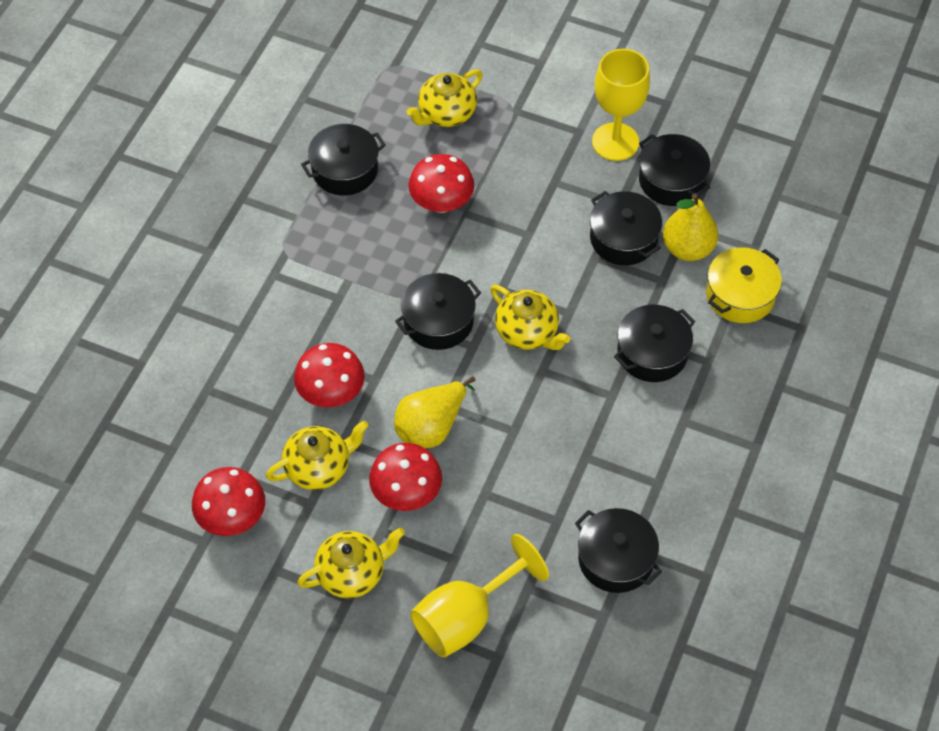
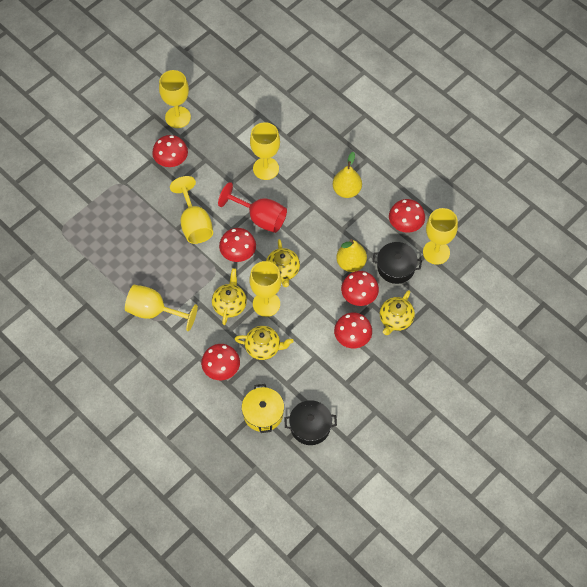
black pot: [301,124,386,195] [395,273,481,350] [575,508,662,593] [590,191,662,265] [614,305,695,382] [639,134,710,206] = 6 -> [284,400,337,445] [372,242,422,284] = 2
red goblet: none = 0 -> [218,182,287,233] = 1
red mushroom: [192,467,265,536] [294,343,365,408] [369,443,442,511] [408,154,474,213] = 4 -> [152,135,188,167] [201,344,240,380] [219,228,256,262] [334,312,372,348] [341,271,379,306] [389,199,425,233] = 6
yellow goblet: [410,534,549,658] [592,49,650,161] = 2 -> [125,285,198,331] [159,70,191,128] [170,176,213,244] [250,122,280,180] [250,261,282,317] [423,208,458,265] = 6

